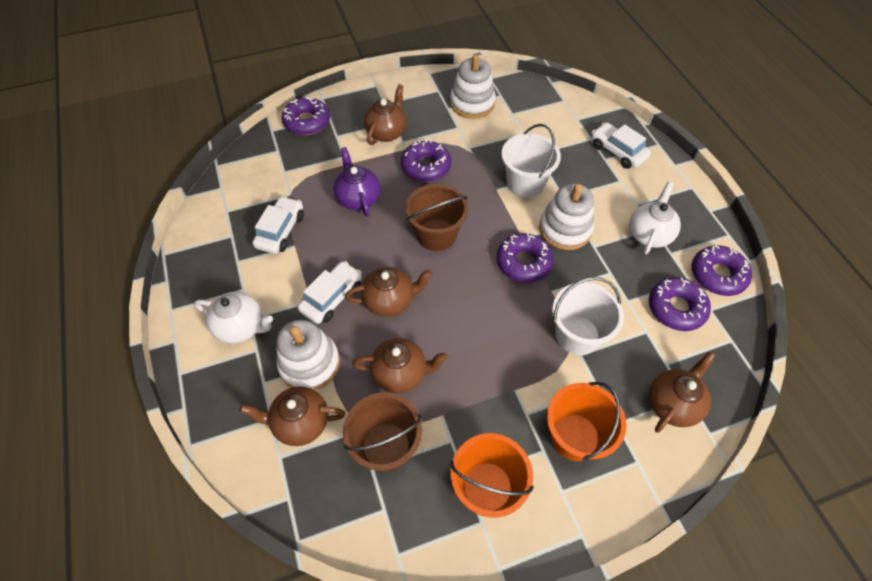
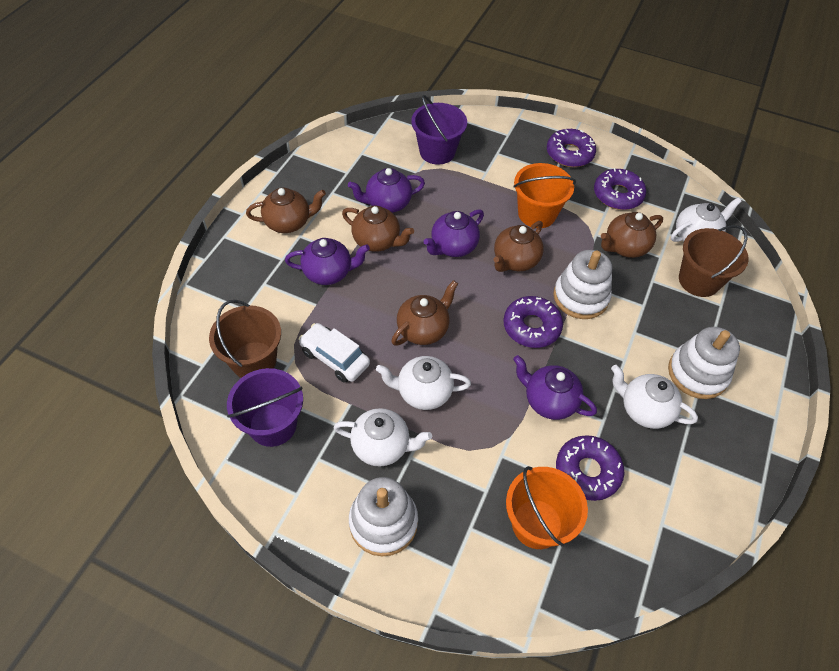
purple bucket: none = 0 -> [227,368,303,447] [411,95,467,165] = 2
purple donut: [282,97,330,135] [401,140,451,182] [497,233,554,283] [649,277,711,331] [692,245,752,296] = 5 -> [503,296,563,348] [547,129,596,167] [556,435,624,501] [594,168,646,210] = 4
purple teapot: [333,147,380,217] = 1 -> [285,238,370,285] [348,168,425,213] [423,209,484,257] [513,355,597,420] = 4
white bucket: [502,124,561,197] [552,277,624,355] = 2 -> none = 0
white car: [253,196,304,254] [298,261,362,324] [592,123,651,169] = 3 -> [299,323,370,383] = 1
white teapot: [194,292,273,344] [630,182,681,254] = 2 -> [334,408,432,467] [376,356,471,410] [611,365,698,429] [671,198,742,242] = 4

